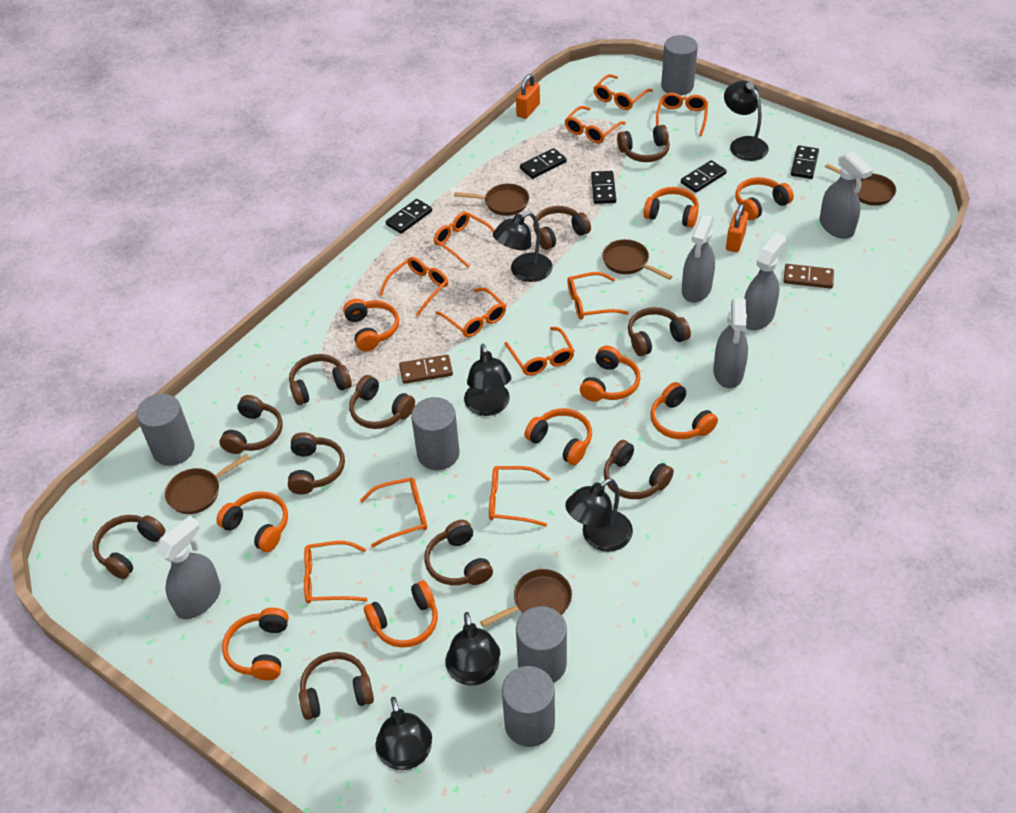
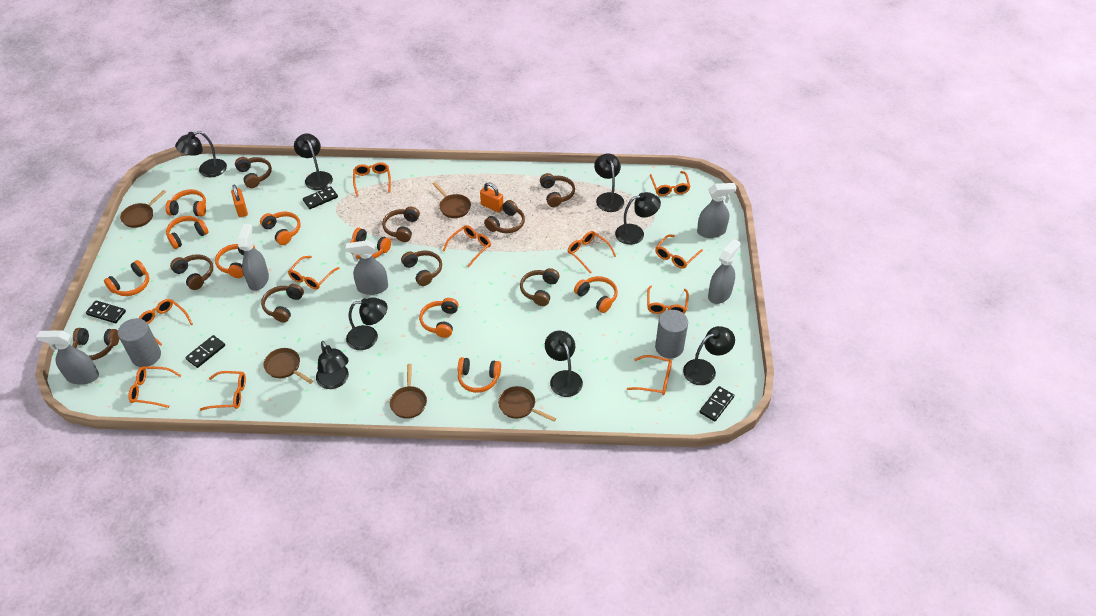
black domino: [386,199,432,234] [520,148,566,179] [591,171,616,204] [681,160,727,192] [791,145,819,179] = 5 -> [86,300,126,323] [185,335,225,368] [303,186,338,209] [700,386,734,421] = 4
black lamp: [375,697,432,770] [445,612,500,686] [464,344,511,416] [493,212,553,282] [565,478,633,552] [724,80,769,161] = 6 -> [175,131,227,177] [294,133,333,190] [316,341,349,389] [346,298,388,350] [545,331,583,397] [594,153,624,212] [615,192,661,245] [683,326,735,385] = 8
brown domino: [399,355,453,384] [784,264,834,289] = 2 -> none = 0
brown headphones: [93,515,165,579] [220,395,283,454] [288,432,345,494] [289,354,352,405] [299,652,374,720] [349,375,415,429] [424,520,493,585] [533,206,591,250] [604,440,674,499] [617,125,670,162] [628,307,691,356] = 11 -> [72,328,119,360] [170,254,213,290] [235,157,272,188] [261,284,304,323] [382,207,420,242] [401,251,442,286] [484,200,525,233] [520,268,560,306] [540,173,575,207] = 9
grey cylinder: [136,394,195,466] [411,397,460,470] [502,666,555,747] [516,606,567,683] [661,35,698,96] = 5 -> [118,318,161,367] [655,310,688,358] = 2

